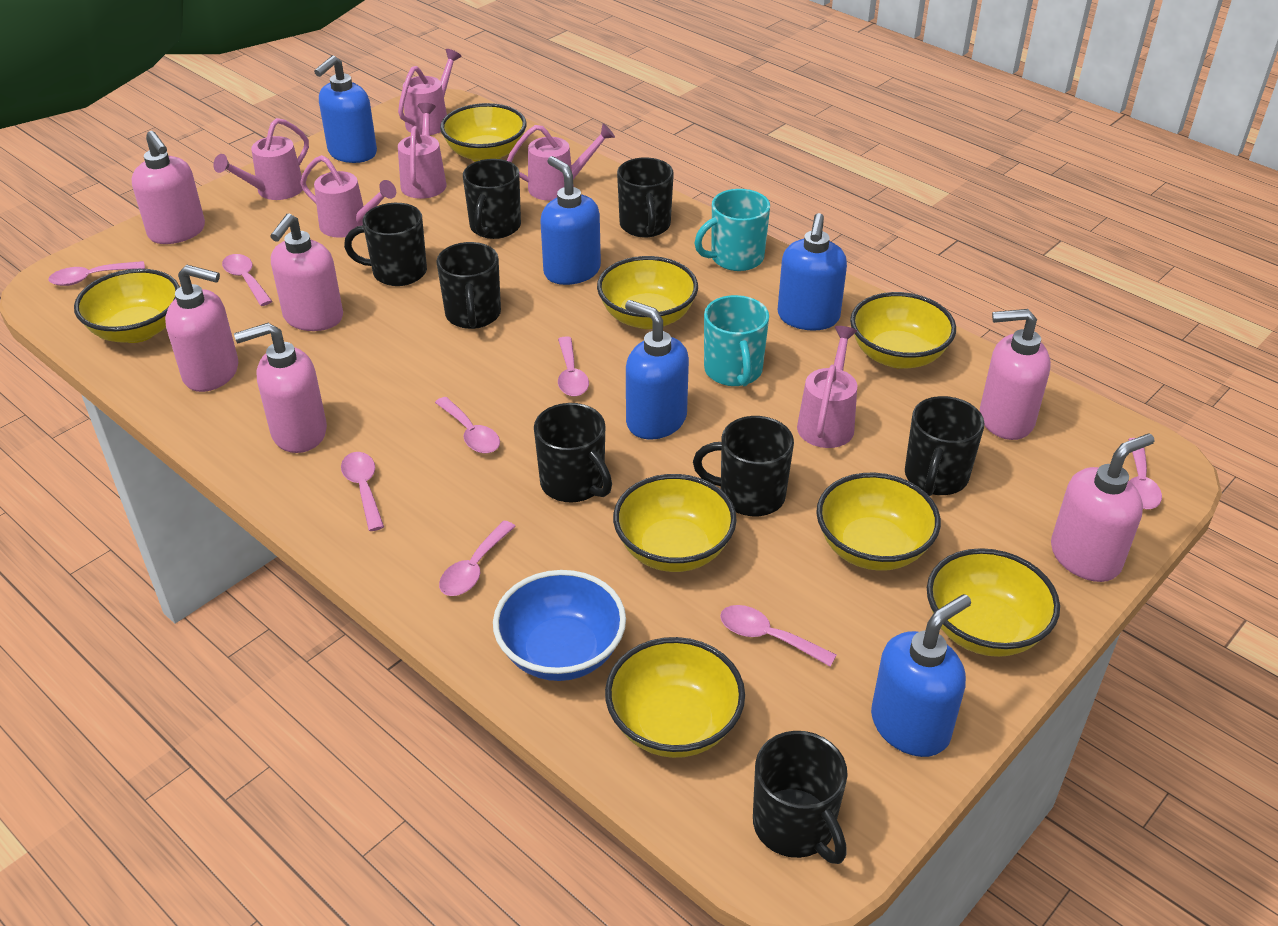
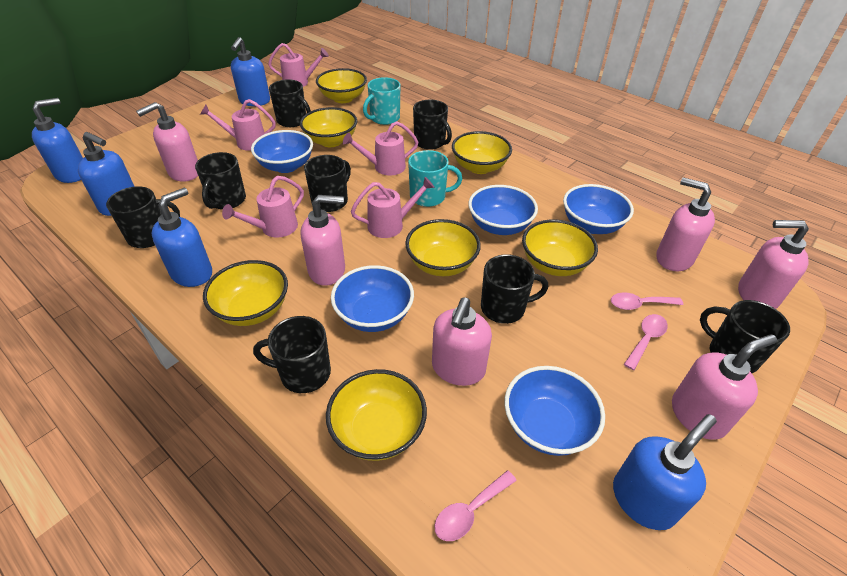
blue bowl: [493,570,626,681] = 1 -> [251,130,313,173] [331,265,414,332] [468,185,538,235] [504,366,605,456] [563,184,634,234] = 5
pink spoon: [48,261,145,286] [222,254,272,306] [341,452,384,531] [435,397,500,453] [439,521,516,596] [558,336,589,397] [720,605,836,667] [1128,438,1162,509] = 8 -> [434,470,517,541] [611,293,683,310] [624,314,668,370] = 3
pink watering can: [213,118,309,200] [300,155,396,238] [398,49,462,135] [398,103,447,199] [507,123,615,201] [797,326,857,448] = 6 -> [200,99,276,151] [222,176,304,238] [268,43,329,87] [343,121,418,176] [351,177,435,238] = 5
yellow bowl: [74,269,180,343] [440,103,526,162] [597,256,698,329] [605,637,745,758] [613,474,737,572] [816,473,941,571] [850,292,956,369] [927,548,1060,657] = 8 -> [203,260,288,326] [300,107,357,147] [316,68,367,103] [326,369,427,461] [405,219,481,276] [452,131,512,174] [522,219,598,276] = 7

